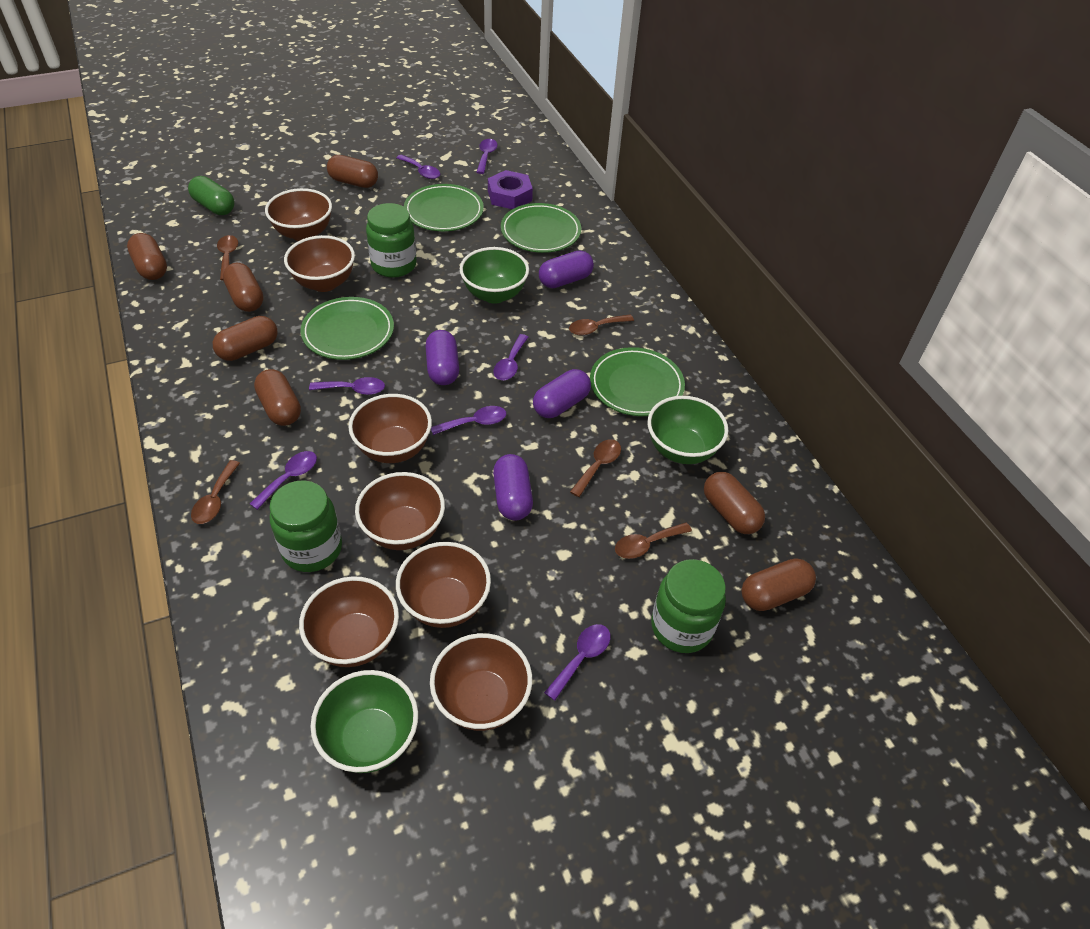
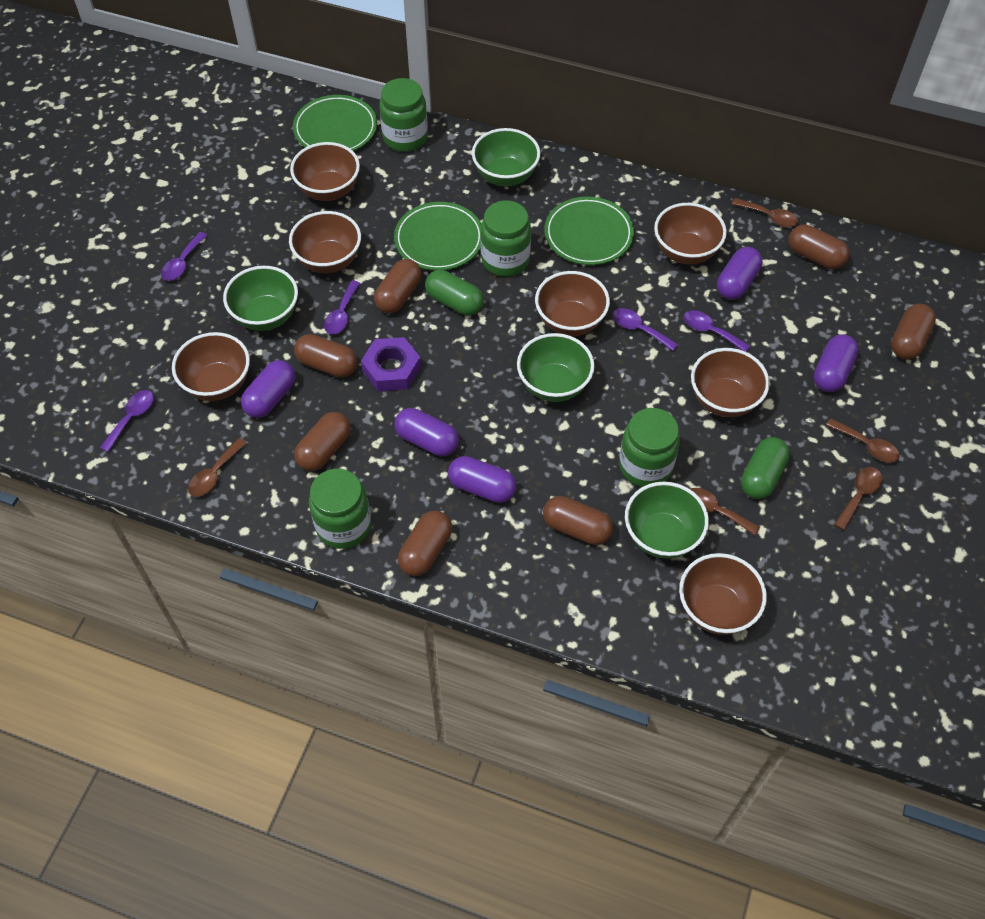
green bowl: [311,670,418,773] [460,247,529,304] [647,396,728,464] = 3 -> [223,266,298,331] [472,128,540,187] [517,333,595,402] [625,482,709,559] = 4
green capsule: [188,176,235,215] = 1 -> [425,270,484,315] [741,437,790,499] = 2
green jar: [270,480,342,572] [366,203,417,278] [651,559,726,653] = 3 -> [309,469,371,549] [379,78,428,152] [481,200,531,277] [619,408,680,487] = 4
green plate: [301,297,394,360] [404,184,484,231] [501,203,581,253] [590,347,685,416] = 4 -> [293,95,377,151] [394,202,481,270] [544,197,634,265] = 3
purple capsule: [425,330,459,385] [493,454,533,520] [533,369,591,418] [539,250,594,288] = 4 -> [241,360,296,418] [394,408,459,457] [448,456,517,503] [717,247,762,300] [814,335,858,392] = 5
purple spoon: [250,451,317,510] [309,377,385,395] [396,154,440,179] [431,406,506,435] [477,139,498,174] [494,334,528,380] [544,624,610,701] = 7 -> [100,390,154,452] [161,232,207,281] [324,281,360,334] [613,308,678,351] [684,310,750,352] = 5

